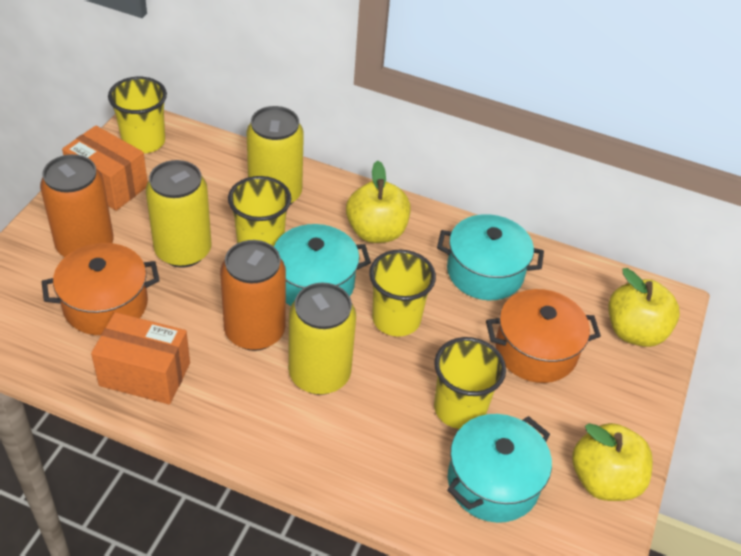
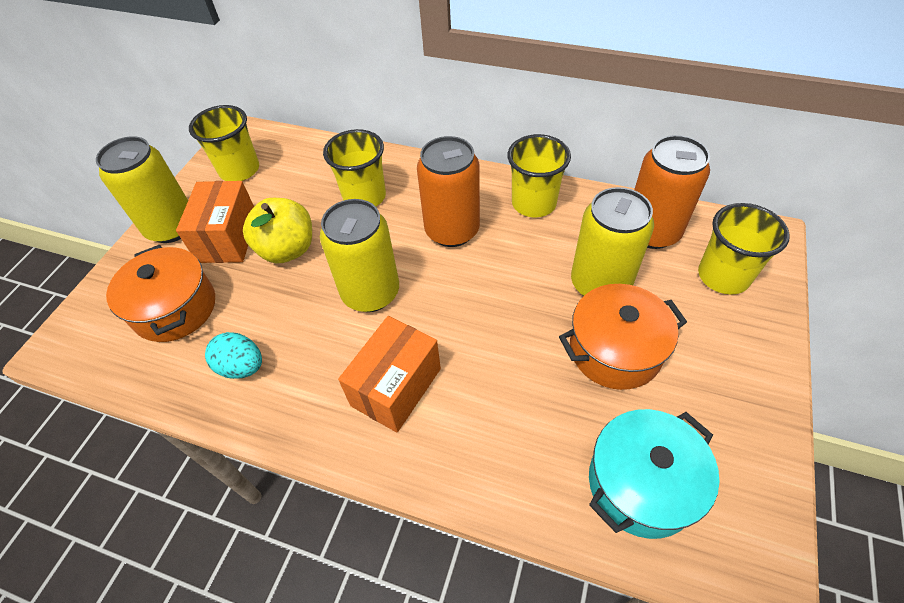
turquoise egg: none = 0 -> [205,332,262,379] = 1
turquoise pot: [274,224,371,306] [437,214,544,300] [447,414,552,523] = 3 -> [589,409,720,539] = 1
yellow apple: [346,161,411,243] [572,423,653,501] [608,268,680,347] = 3 -> [243,198,312,263] = 1

